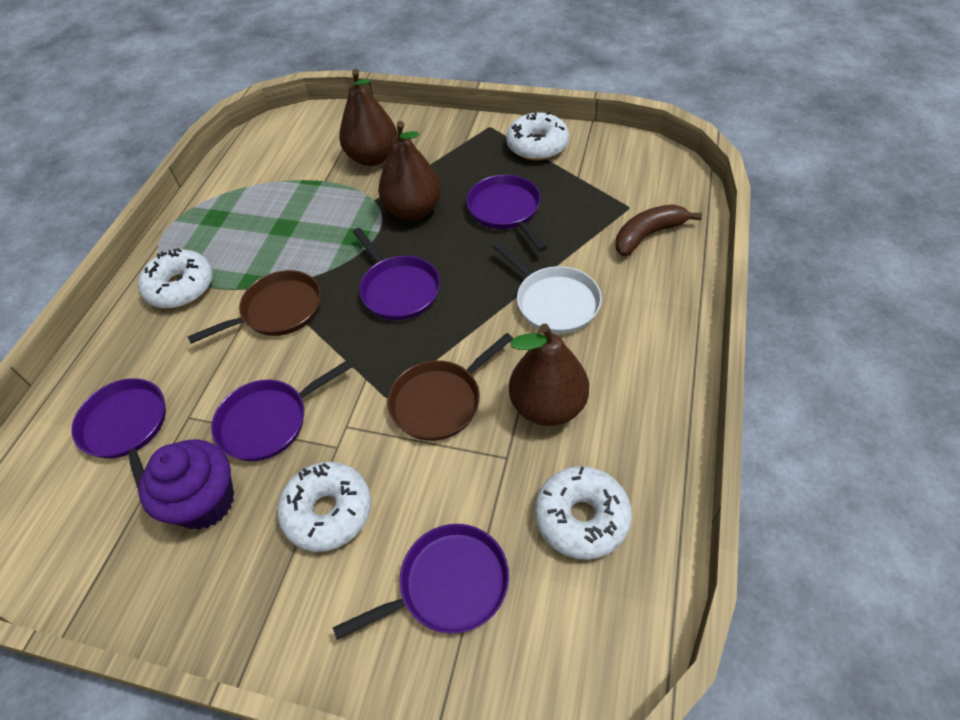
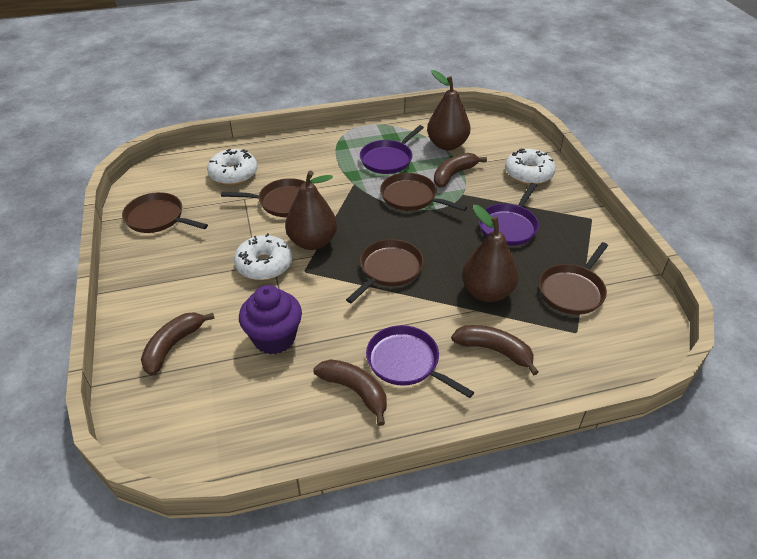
brown banana: [615,204,702,256] = 1 -> [141,312,215,375] [313,359,387,426] [434,153,487,188] [451,325,539,375] = 4
brown pan: [188,270,321,344] [387,333,513,441] = 2 -> [122,192,208,233] [221,178,306,217] [346,239,424,304] [380,173,467,211] [539,242,608,315] = 5
purple pan: [72,378,166,489] [211,360,352,461] [333,524,509,640] [353,228,440,320] [466,175,547,251] = 5 -> [360,125,424,174] [366,325,474,398] [479,183,539,246] = 3
white donut: [138,248,213,309] [277,462,371,552] [506,111,569,160] [535,466,632,560] = 4 -> [207,149,257,185] [234,233,293,280] [505,148,556,185] = 3
white pan: [493,242,602,334] = 1 -> none = 0

